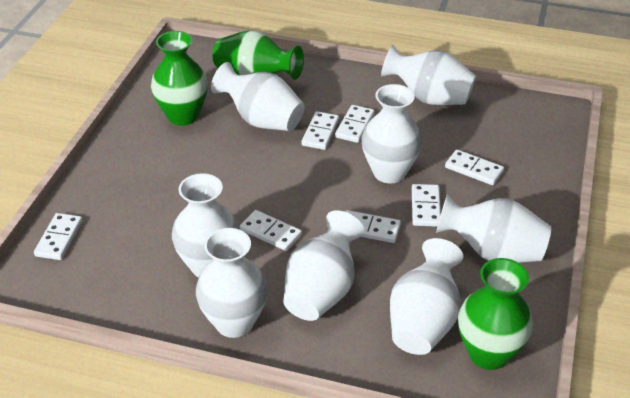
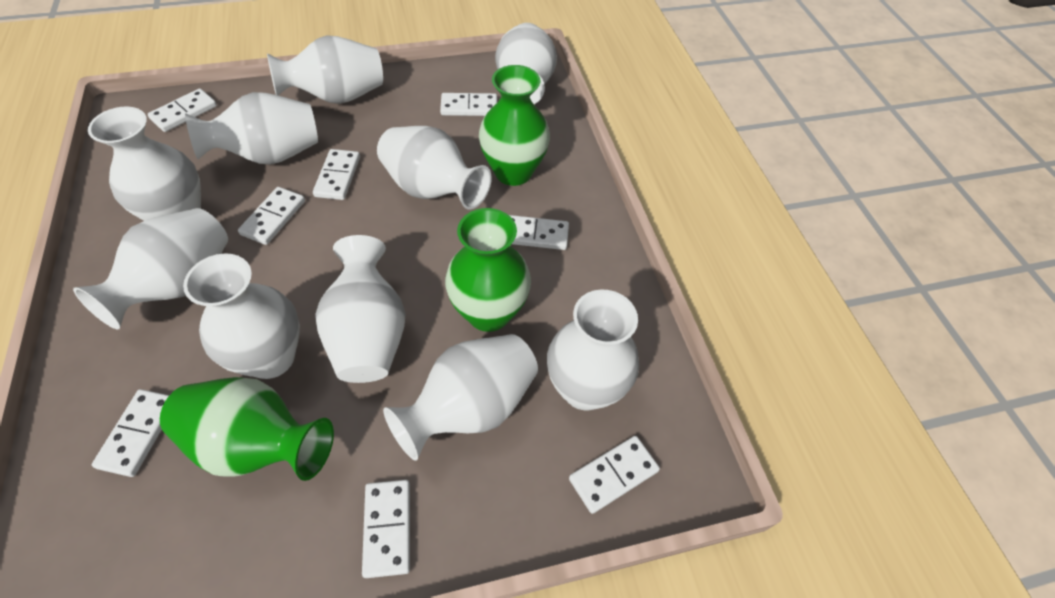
white domino: [34,213,83,260] [240,210,302,251] [301,111,339,150] [335,105,374,143] [346,210,401,243] [412,184,441,227] [445,149,504,185] = 7 -> [92,389,169,477] [148,88,217,132] [238,187,305,245] [313,149,360,200] [362,480,410,578] [440,93,497,116] [509,215,569,250] [569,436,660,514] = 8
white vase: [172,173,239,278] [196,228,268,338] [211,62,305,131] [283,210,364,321] [362,84,422,183] [381,45,476,105] [390,238,463,355] [436,194,551,263] = 8 -> [73,208,228,330] [88,107,201,221] [183,253,300,379] [185,92,318,165] [267,35,383,104] [315,235,406,383] [377,126,492,209] [383,334,538,461] [495,23,557,104] [547,289,639,410] = 10

